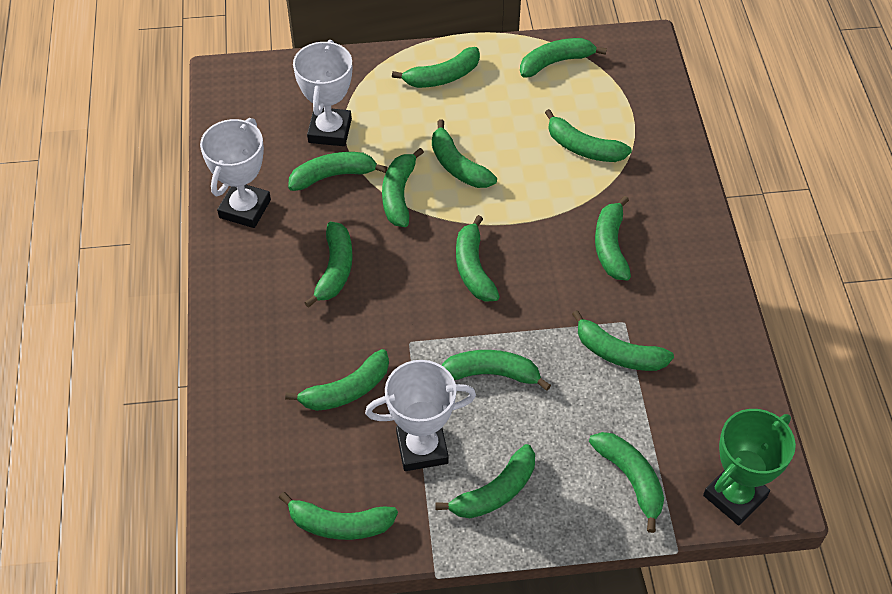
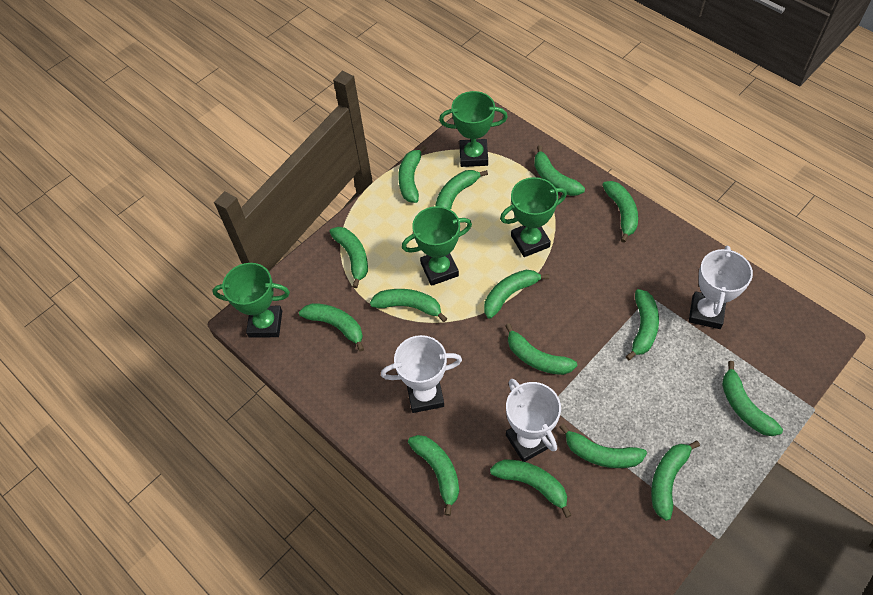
green trophy: [703,409,796,525] = 1 -> [212,263,290,338] [402,206,472,286] [439,91,508,167] [500,177,567,257] = 4

